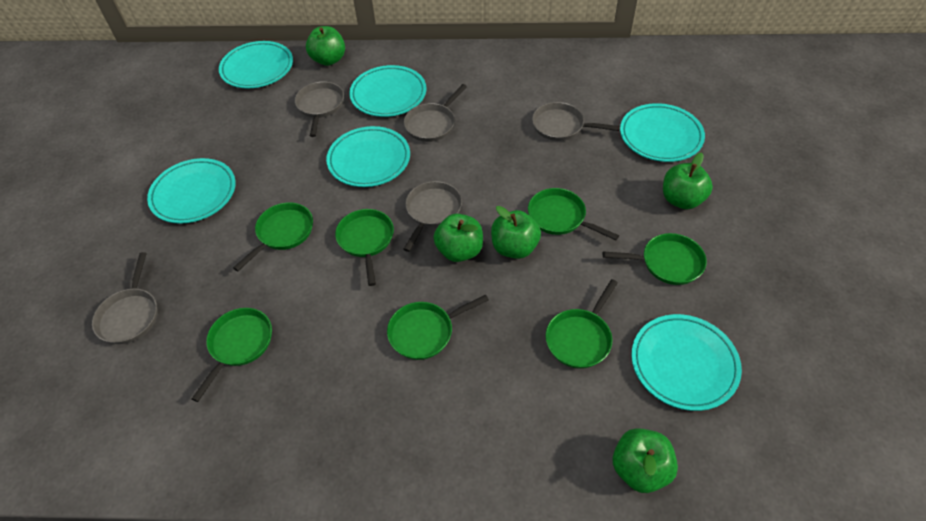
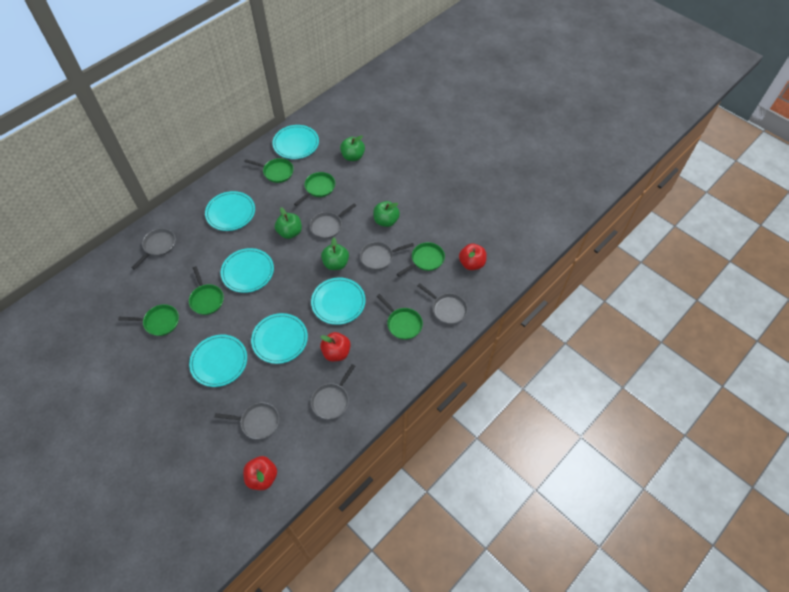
green apple: [306,26,345,66] [433,214,483,262] [491,206,541,259] [613,428,678,493] [663,152,713,209] = 5 -> [275,207,302,239] [321,237,349,270] [340,135,365,161] [373,201,400,227] = 4
green pan: [192,308,272,402] [233,202,313,271] [335,209,394,286] [387,294,489,360] [528,188,619,240] [546,279,618,369] [603,233,707,285] = 7 -> [118,304,179,336] [189,266,224,315] [244,158,294,183] [294,172,335,206] [377,294,423,340] [397,242,445,276] = 6
grey pan: [92,252,157,344] [295,82,344,137] [403,181,462,252] [404,84,467,142] [532,102,620,141] = 5 -> [132,228,176,270] [214,402,279,439] [310,203,357,239] [311,364,355,419] [360,242,414,270] [417,283,468,324] = 6
red apple: none = 0 -> [243,456,277,490] [320,332,351,361] [459,243,487,270] = 3

